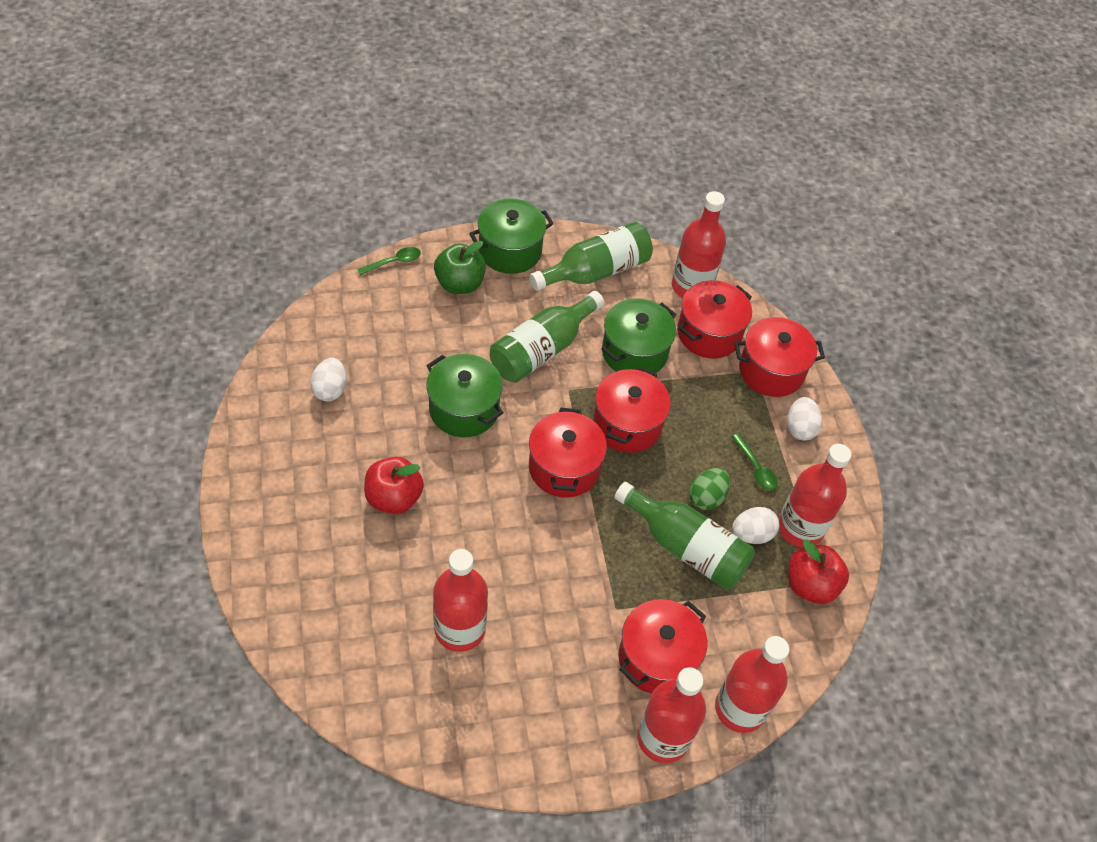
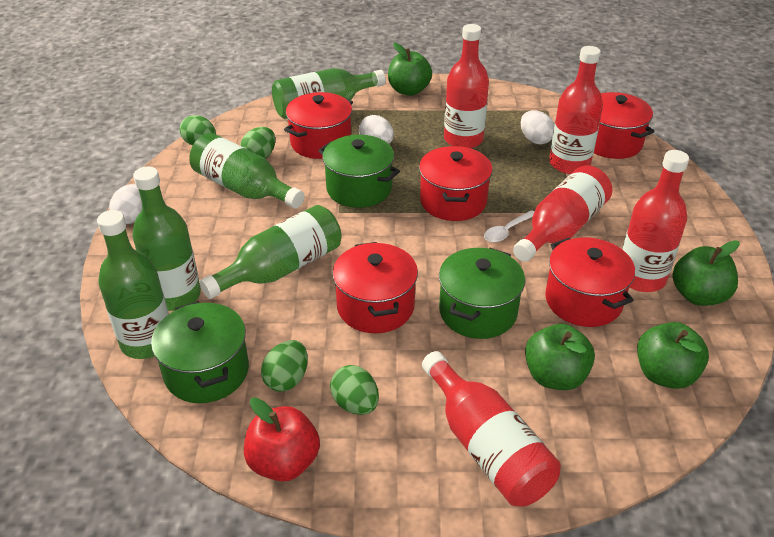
green apple: [434,241,486,294] = 1 -> [388,43,432,96] [525,324,595,390] [637,322,709,389] [672,240,740,306] = 4
green bottle: [490,291,604,383] [529,222,653,291] [614,482,755,589] = 3 -> [97,210,169,359] [133,167,201,311] [189,133,305,209] [199,205,342,299] [272,68,386,119] = 5
green egg: [689,468,730,510] = 1 -> [180,115,216,145] [240,127,275,159] [261,340,308,392] [330,365,379,415] = 4
green spoon: [357,247,421,275] [731,433,778,491] = 2 -> none = 0
red apple: [364,457,424,514] [788,539,849,604] = 2 -> [244,397,320,482] = 1
white spoon: none = 0 -> [484,210,534,243] = 1

